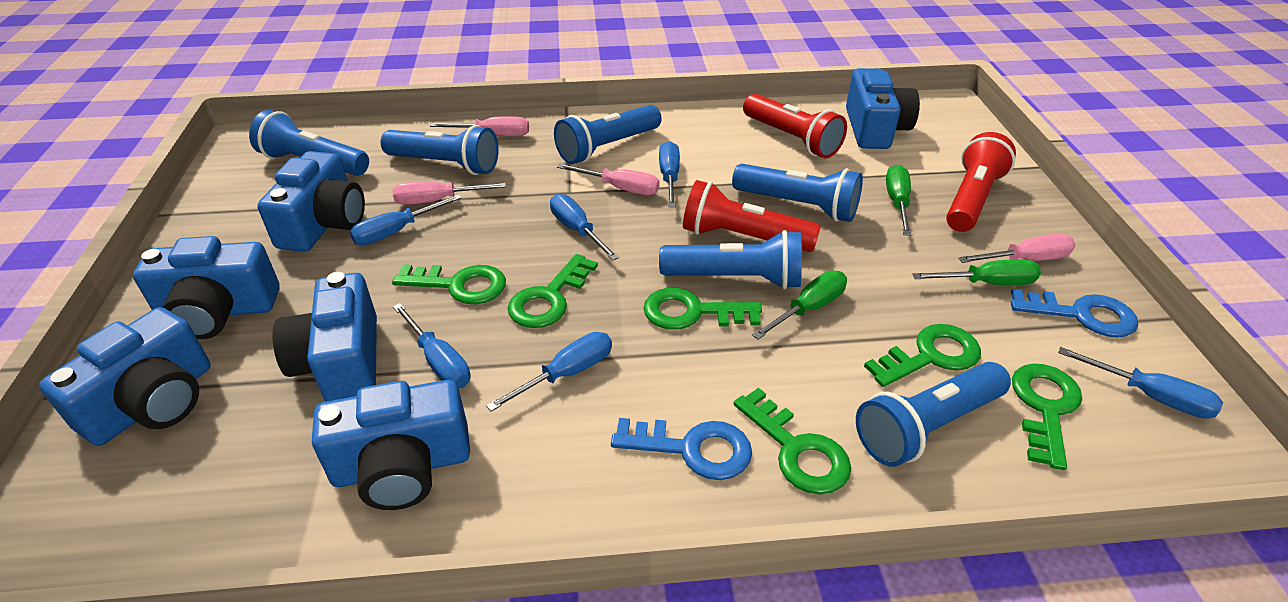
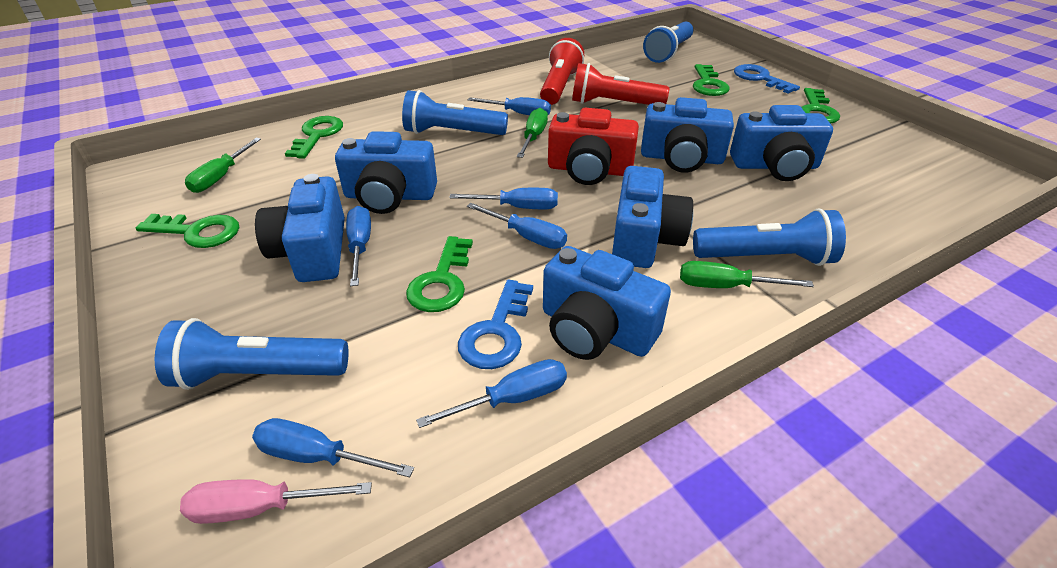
blue flashlight: [249,110,369,176] [381,125,499,175] [554,105,662,164] [659,230,802,289] [732,164,863,222] [856,362,1011,467] = 6 -> [155,318,348,390] [402,90,508,135] [643,22,693,63] [693,209,846,266] = 4
green key: [392,264,506,304] [508,254,598,328] [643,288,762,330] [734,388,851,495] [864,324,981,387] [1012,364,1082,470] = 6 -> [136,214,239,248] [285,116,343,159] [406,236,473,312] [693,64,730,96] [801,88,840,124] = 5
pink screwdriver: [393,181,506,205] [430,116,529,136] [557,164,660,195] [959,234,1075,263] = 4 -> [180,479,372,524] = 1
red camera: none = 0 -> [548,108,639,185] = 1
red flashlight: [683,180,821,252] [743,94,847,158] [946,132,1016,232] = 3 -> [540,38,584,105] [572,63,669,105] = 2

